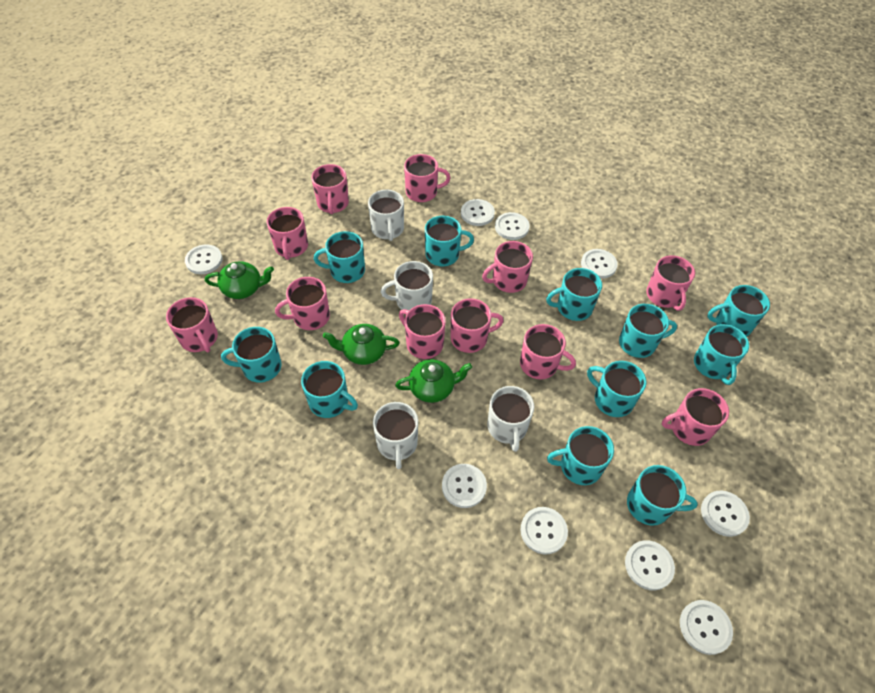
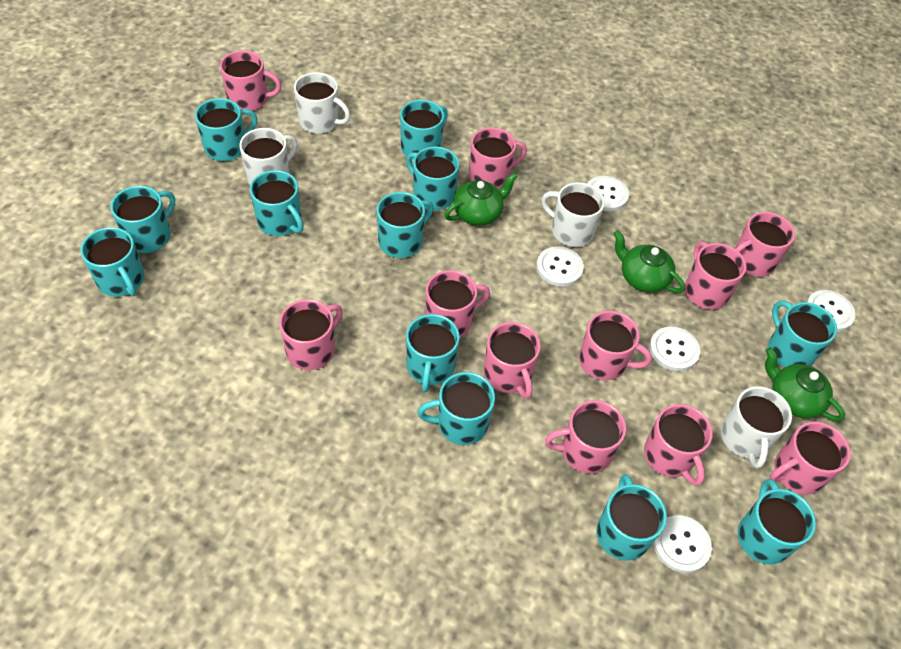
turquoise mug: [221,327,282,382] [301,361,358,418] [314,231,365,283] [425,216,474,266] [546,268,602,321] [547,426,614,485] [587,361,647,417] [619,304,677,358] [627,465,698,526] [694,324,749,385] [707,285,770,337] = 11 -> [80,227,144,297] [111,186,175,253] [195,98,258,161] [250,170,304,236] [377,192,433,258] [400,100,448,160] [406,147,459,210] [406,314,460,392] [418,372,495,445] [597,474,667,561] [738,479,816,564] [768,301,837,367] = 12
white button: [185,245,223,274] [442,464,487,508] [461,199,495,226] [495,212,530,240] [520,507,568,555] [581,249,618,279] [625,540,675,590] [680,600,733,655] [701,491,750,537] = 9 -> [536,246,584,287] [587,176,629,212] [649,327,700,371] [653,515,712,573] [807,290,855,332] = 5

